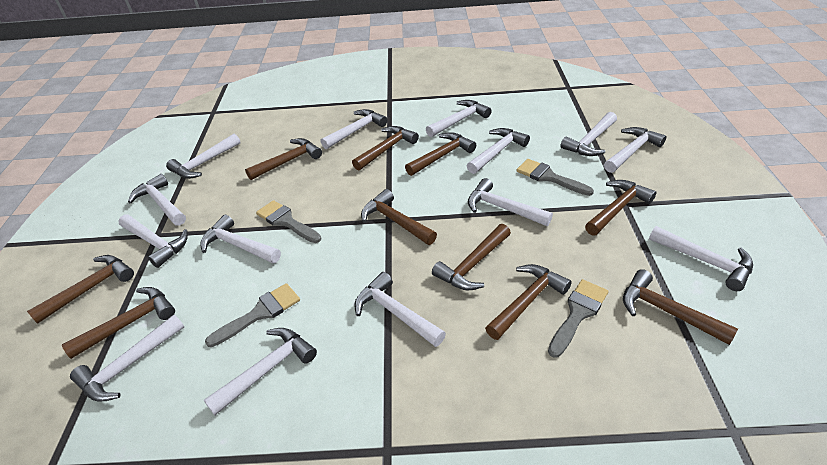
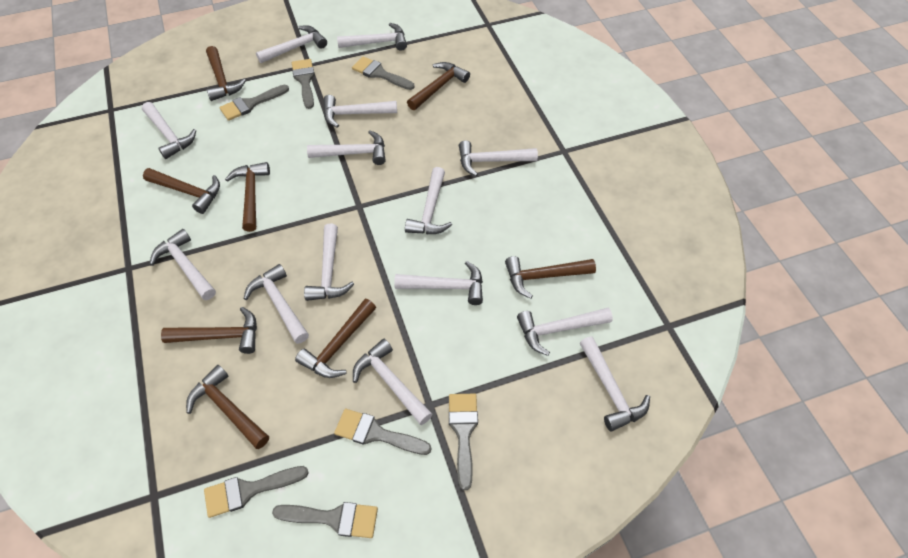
brown hammer: [27,255,134,324] [62,287,175,359] [245,138,322,180] [352,126,419,171] [361,189,437,245] [405,132,476,176] [432,224,511,291] [485,264,572,340] [585,180,656,235] [623,269,738,345] = 10 -> [143,168,220,214] [161,307,257,354] [186,365,269,449] [206,46,246,101] [225,162,270,232] [295,299,376,378] [407,62,470,110] [505,256,596,298] = 8
grey brush: [205,283,300,347] [256,200,321,243] [516,159,594,196] [548,279,608,358] = 4 -> [204,466,309,518] [219,85,289,121] [272,502,378,538] [292,59,315,109] [334,409,432,455] [352,56,415,90] [449,394,478,490] = 7

